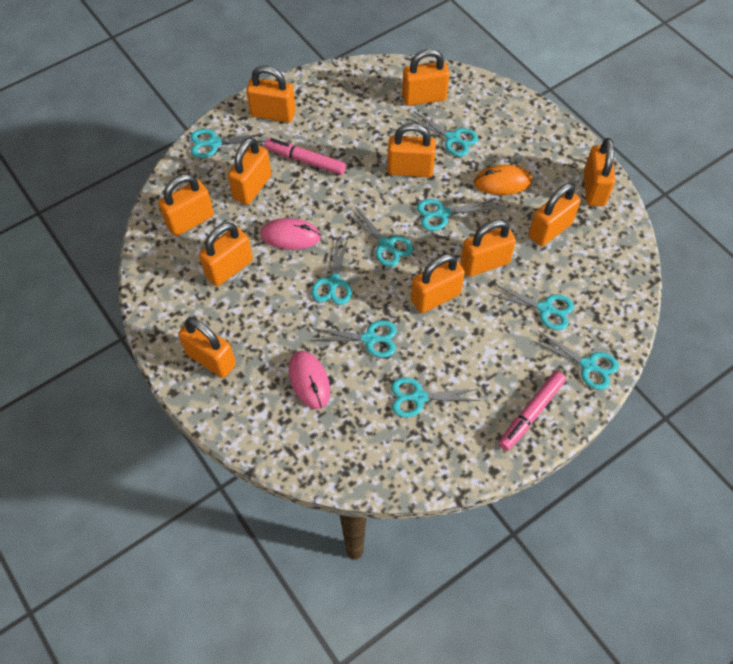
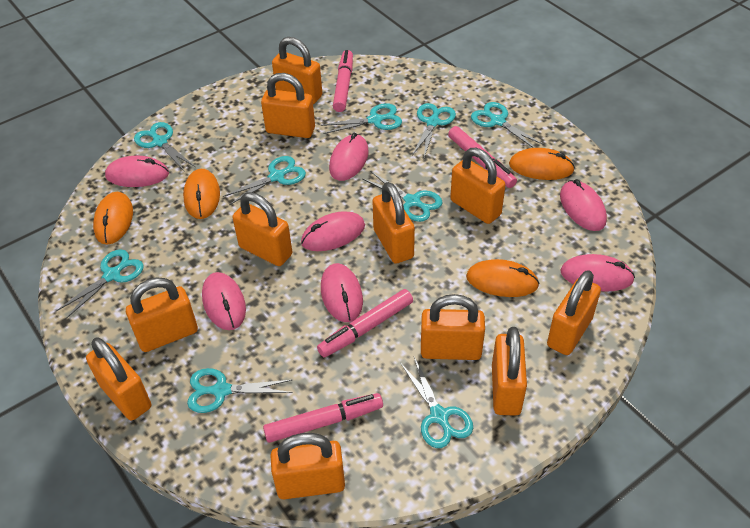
orange mouse: [474,165,532,195] = 1 -> [93,192,133,245] [183,169,220,219] [466,259,539,297] [509,148,575,180] = 4
pink marker: [265,138,346,175] [499,371,566,451] = 2 -> [263,393,383,443] [317,289,413,357] [333,50,353,112] [448,126,517,188] = 4
pink mouse: [260,218,321,250] [289,351,330,409] = 2 -> [105,156,169,187] [202,272,246,330] [301,211,365,251] [321,263,363,322] [329,133,369,181] [560,179,607,231] [560,254,635,292] = 7

